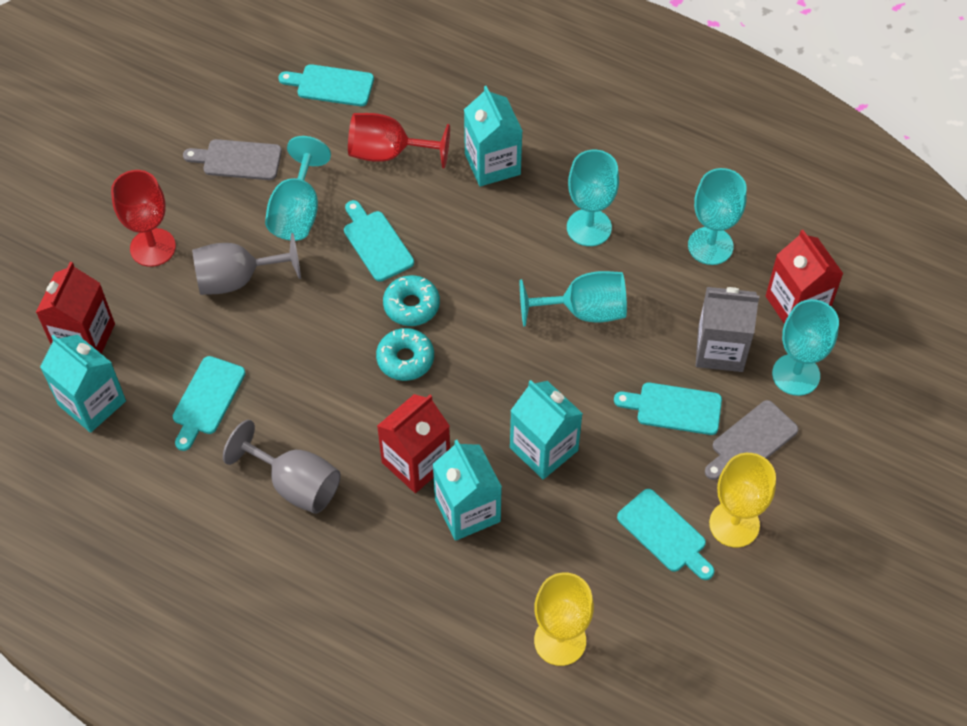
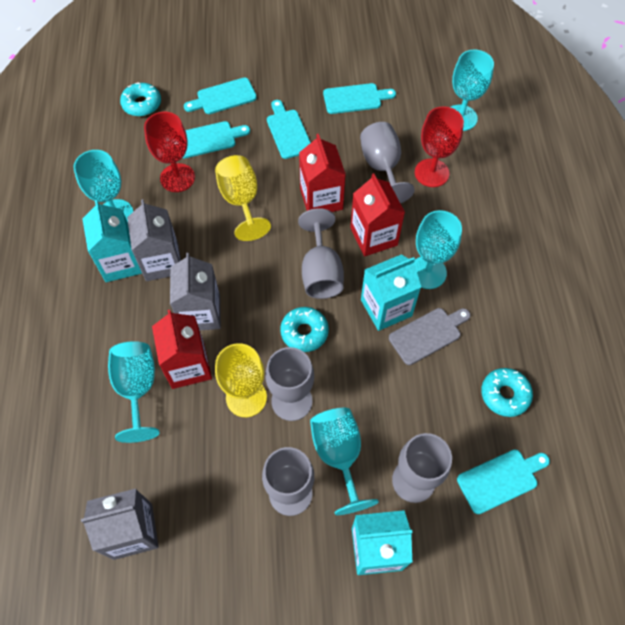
grey carton: [696,287,759,372] = 1 -> [81,489,159,560] [127,199,181,281] [170,253,221,330] = 3
grey cutting board: [183,139,282,180] [705,400,798,480] = 2 -> [389,308,470,365] = 1
grey goblet: [192,233,301,295] [223,420,341,514] = 2 -> [262,447,314,516] [265,347,314,421] [298,208,344,299] [360,122,415,203] [392,433,452,503] = 5
turquoise carton: [40,335,126,433] [433,440,502,541] [464,86,522,187] [510,380,583,480] = 4 -> [83,200,142,282] [352,510,412,575] [361,255,421,331] = 3
turquoise donut: [376,328,434,381] [383,275,440,326] = 2 -> [120,82,161,116] [280,307,329,352] [481,368,533,417] = 3

